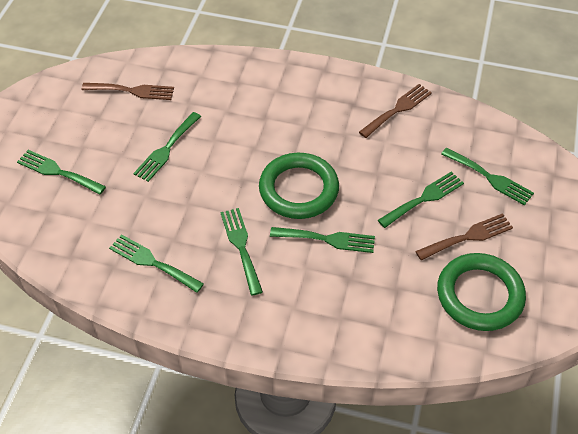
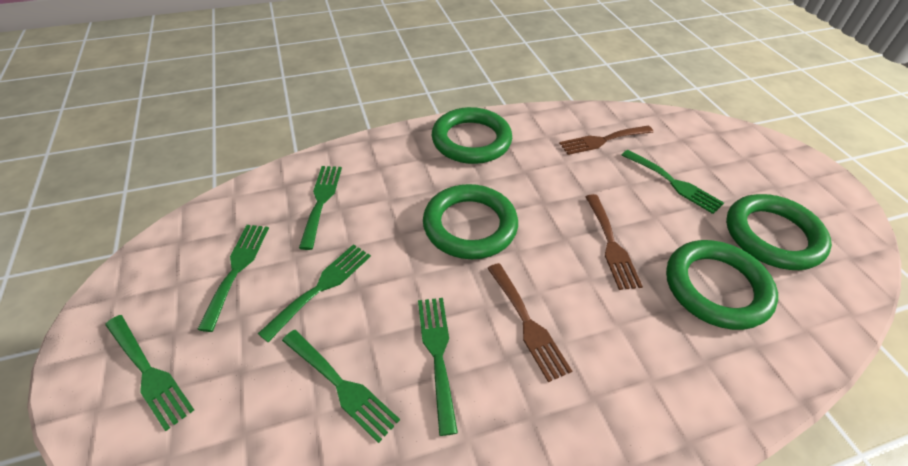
green ring: [259,153,339,219] [437,253,526,331] = 2 -> [423,184,518,259] [432,107,512,164] [666,240,778,330] [726,194,832,270] = 4

